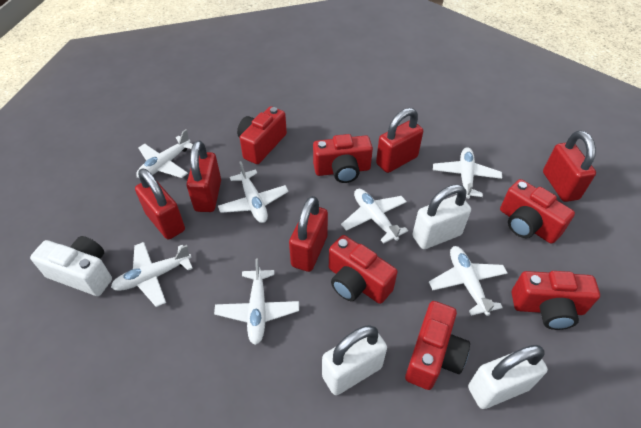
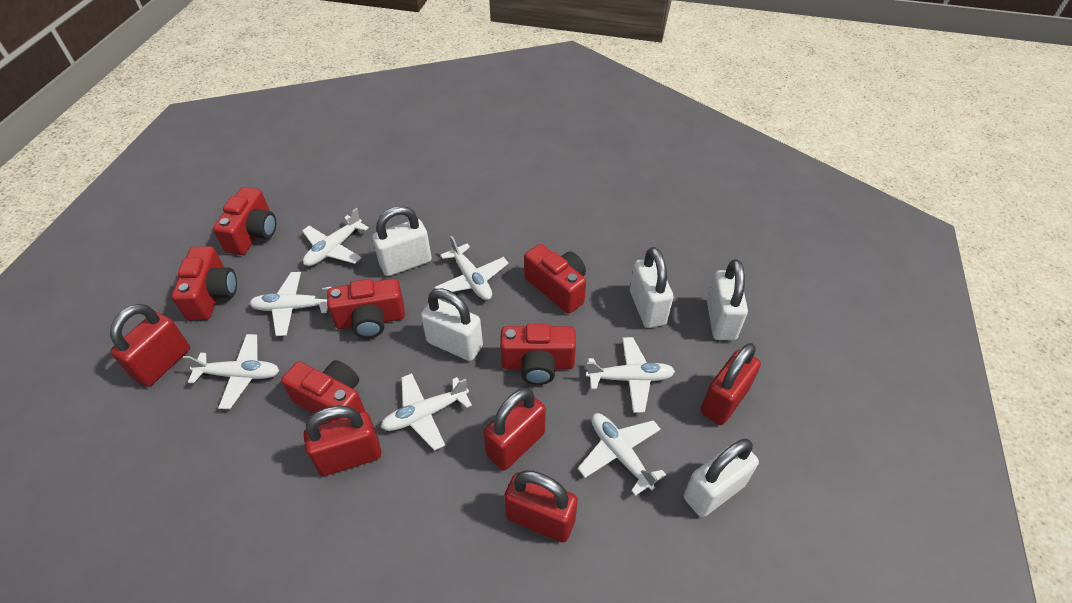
white camera: [30,236,112,296] = 1 -> none = 0
white padlock: [322,325,387,395] [412,184,471,249] [468,345,548,409] = 3 -> [372,206,432,276] [421,288,483,361] [630,247,674,328] [684,438,759,517] [707,259,748,340] = 5

